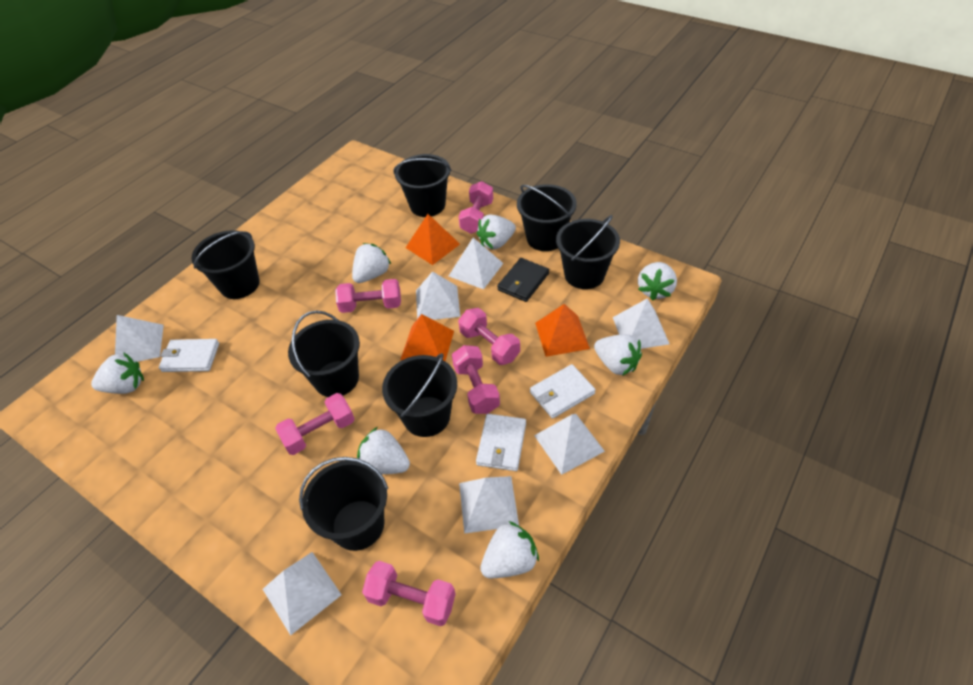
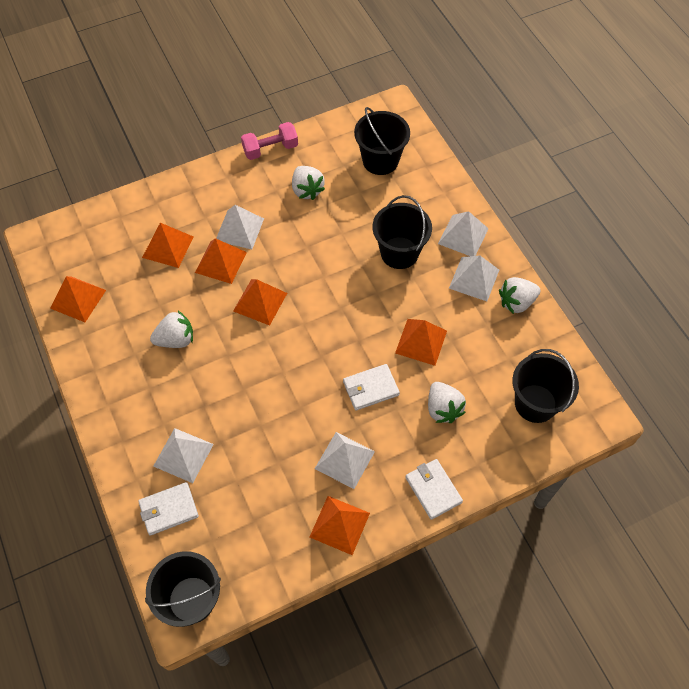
black bucket: [191,230,260,299] [288,310,360,397] [299,457,388,551] [382,353,457,437] [393,154,451,217] [517,184,577,251] [556,215,620,289] = 7 -> [145,551,221,627] [354,107,410,175] [373,195,432,269] [512,349,579,423] = 4
black wallet: [497,258,549,302] = 1 -> none = 0
orange pyramid: [400,314,454,361] [406,214,460,265] [535,304,590,357] = 3 -> [50,276,106,322] [142,223,194,268] [195,238,247,284] [233,279,287,326] [310,496,370,555] [395,319,447,366] = 6
pink dumbbell: [275,393,355,455] [335,279,401,313] [362,561,456,626] [452,345,500,414] [458,308,520,365] [459,181,493,234] = 6 -> [241,122,298,160] = 1
white pyramid: [115,315,164,362] [263,552,342,636] [416,271,460,320] [449,238,503,290] [459,476,519,534] [534,414,605,475] [613,298,669,349] = 7 -> [153,428,214,483] [216,205,264,249] [315,432,375,489] [438,211,489,256] [449,255,499,301] = 5
white strawberry: [91,353,144,394] [352,243,391,283] [357,427,410,474] [477,215,516,250] [480,521,539,578] [594,334,642,376] [638,262,677,301] = 7 -> [150,311,193,348] [292,166,325,200] [428,382,466,423] [499,277,541,314] = 4

